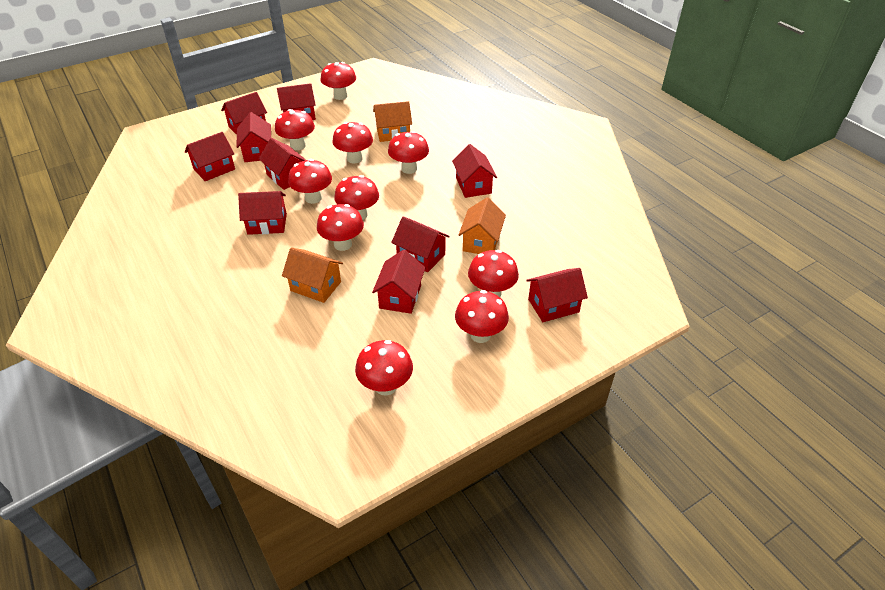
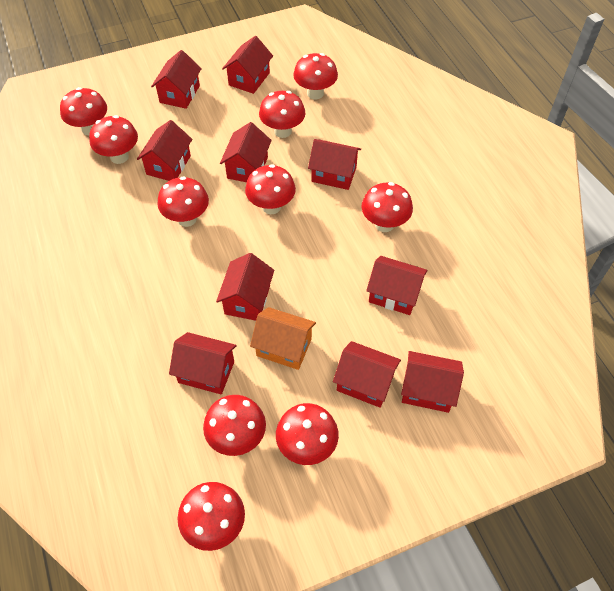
orange house: [282,247,343,303] [373,101,412,142] [459,197,506,254] = 3 -> [250,307,316,370] = 1

